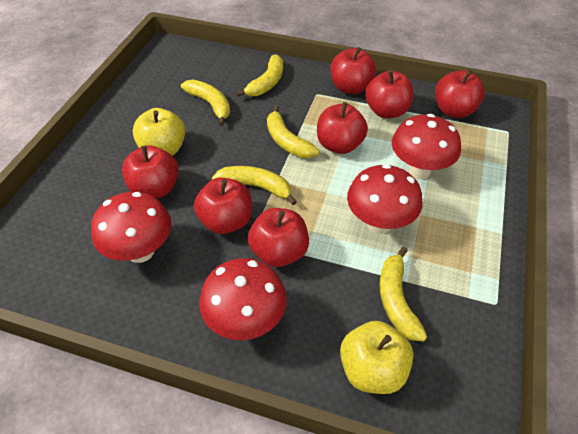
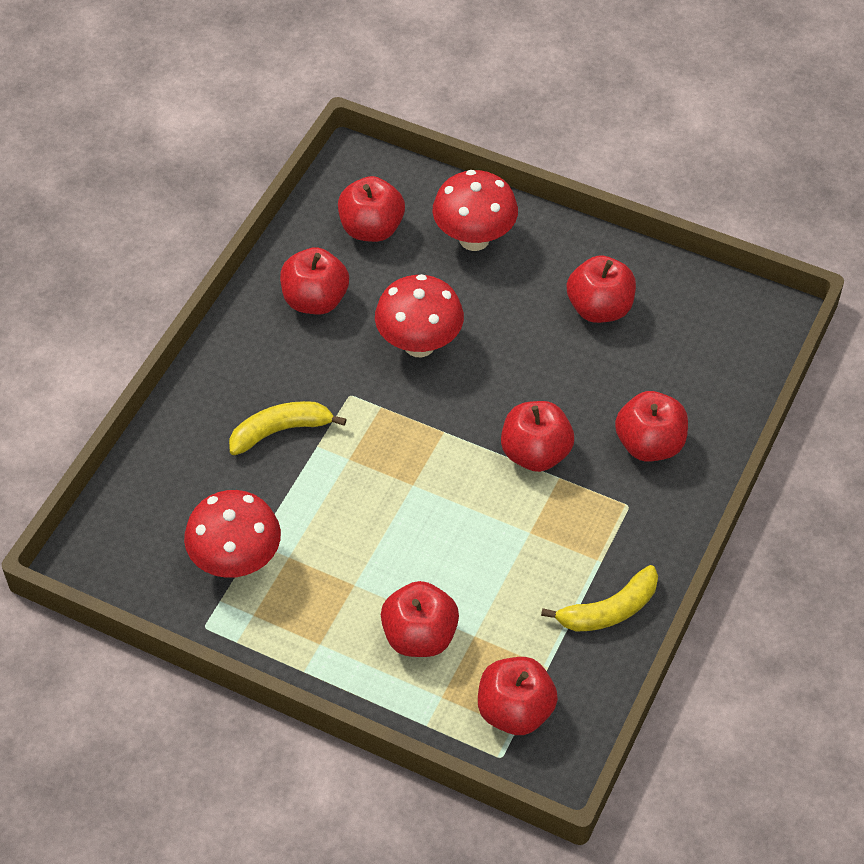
red mushroom: [91,192,171,263] [199,258,287,340] [347,164,423,234] [392,114,461,179] = 4 -> [184,490,281,578] [375,274,464,357] [433,170,518,251] = 3
yellow apple: [133,108,185,156] [340,321,413,394] = 2 -> none = 0
yellow banana: [181,80,230,126] [212,166,297,205] [236,55,283,97] [267,105,320,158] [380,247,427,341] = 5 -> [229,401,346,455] [541,565,658,632] = 2

